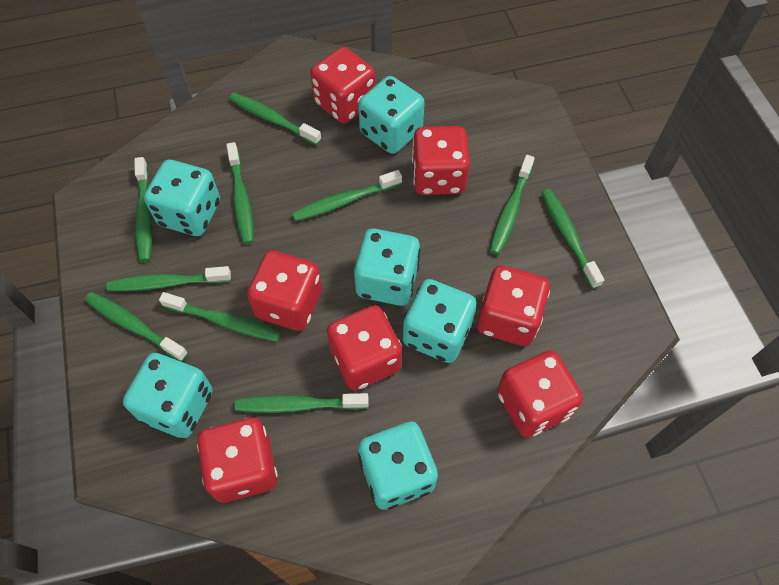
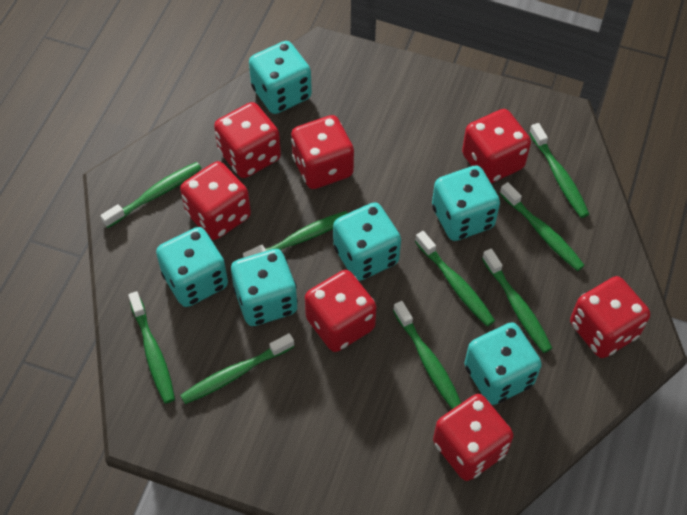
green toothbrush: [85,292,188,362] [106,266,231,291] [134,157,152,262] [159,292,281,342] [226,142,254,244] [229,93,322,145] [235,393,369,413] [292,170,402,221] [490,155,535,255] [541,189,604,289] = 10 -> [100,162,202,228] [128,291,175,403] [180,333,294,404] [243,211,348,258] [393,301,461,409] [415,231,495,327] [482,249,552,353] [499,182,585,271] [529,123,589,218] = 9

